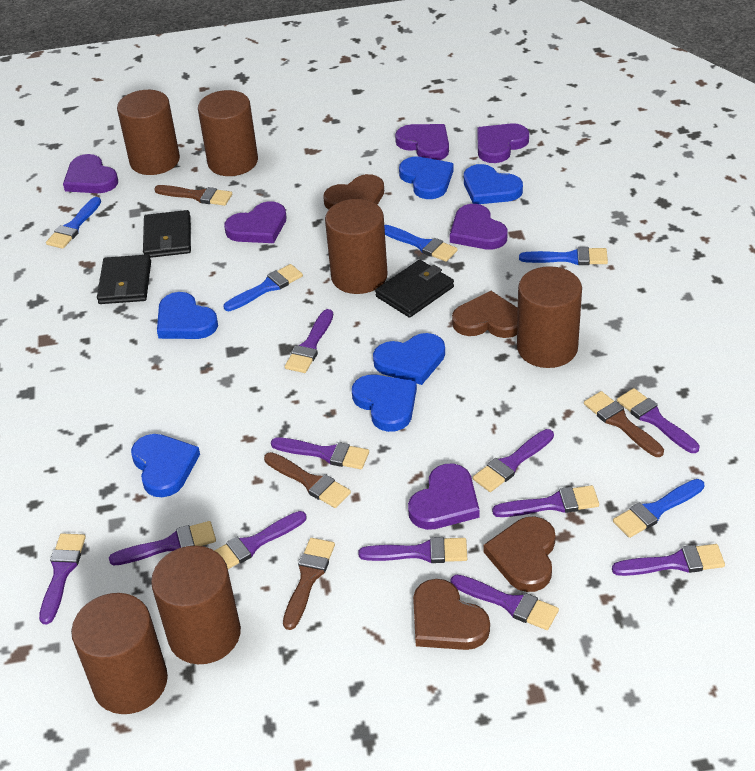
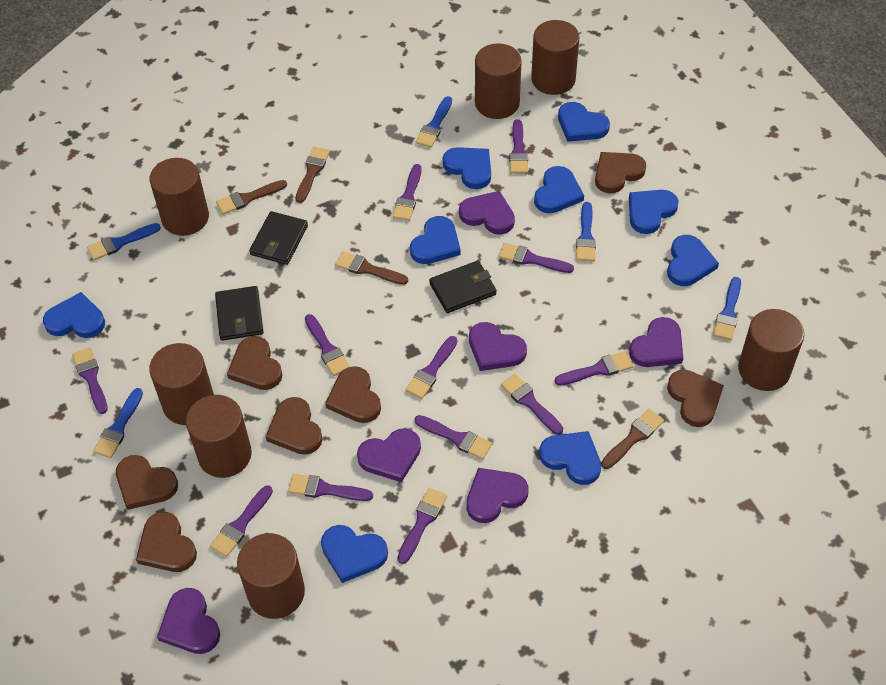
blue heart: [131,434,200,497] [157,292,218,339] [352,375,417,432] [373,333,445,385] [399,157,454,199] [464,164,523,204] = 6 -> [43,292,105,338] [321,525,388,583] [410,216,461,264] [443,147,491,189] [534,166,584,213] [539,431,601,485] [558,102,610,142] [629,190,679,234] [667,235,719,286] = 9
brown cylinder: [71,593,168,714] [117,90,180,175] [151,546,241,664] [198,90,258,176] [325,199,388,294] [517,266,582,368] = 6 -> [149,343,214,425] [150,158,209,236] [186,395,252,478] [237,533,305,619] [475,43,522,119] [531,20,579,95] [738,309,804,391] = 7
brown heart: [323,174,384,209] [413,579,490,650] [452,291,518,338] [484,516,556,592] = 4 -> [116,455,178,510] [136,512,197,572] [227,336,283,390] [266,397,323,455] [325,366,381,423] [595,152,646,193] [667,370,724,427] = 7
purple brush: [39,534,86,624] [109,521,216,565] [214,511,306,569] [271,438,369,469] [285,309,333,373] [359,537,467,563] [451,575,559,630] [473,429,554,492] [492,485,599,517] [612,544,725,576] [617,388,700,453] = 11 -> [72,347,108,414] [210,485,273,557] [288,474,373,501] [305,314,350,376] [393,164,422,221] [398,488,447,564] [406,336,457,399] [414,415,492,459] [499,243,574,273] [501,374,563,435] [509,119,528,173] [555,351,633,386] = 12

